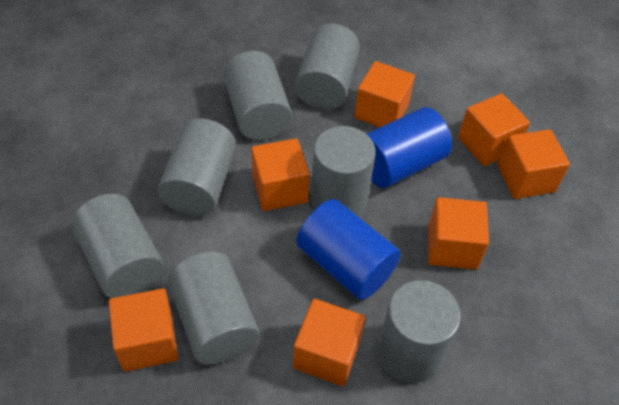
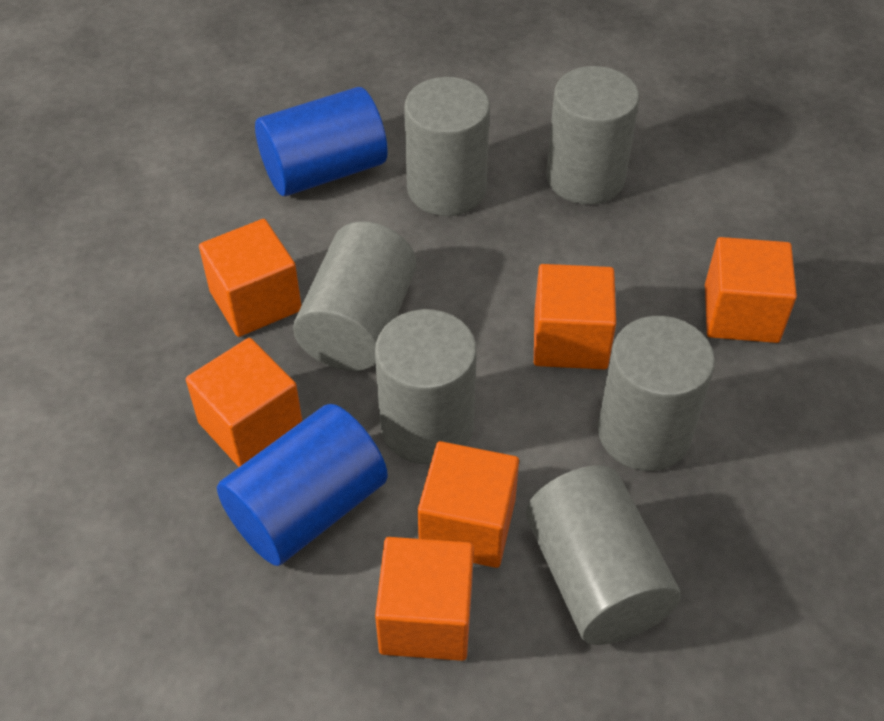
grey cylinder: [71,194,164,298] [158,119,236,216] [167,251,260,365] [223,51,292,140] [295,24,360,110] [311,126,376,216] [378,280,461,383] = 7 -> [293,221,416,371] [375,309,477,464] [404,77,490,216] [526,465,681,645] [547,66,639,205] [598,316,715,471] = 6
orange cube: [109,288,178,372] [251,138,310,211] [293,299,366,386] [354,61,415,127] [428,197,489,269] [458,93,530,166] [497,129,570,199] = 7 -> [186,338,302,467] [199,219,302,337] [375,537,474,661] [418,441,519,568] [534,264,616,369] [705,237,797,343] = 6

